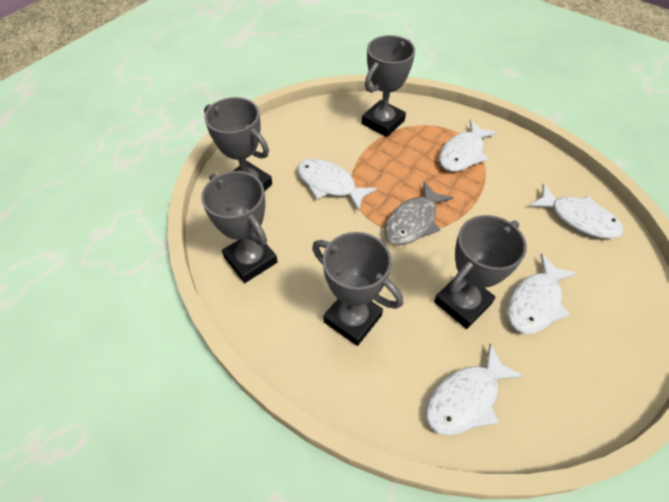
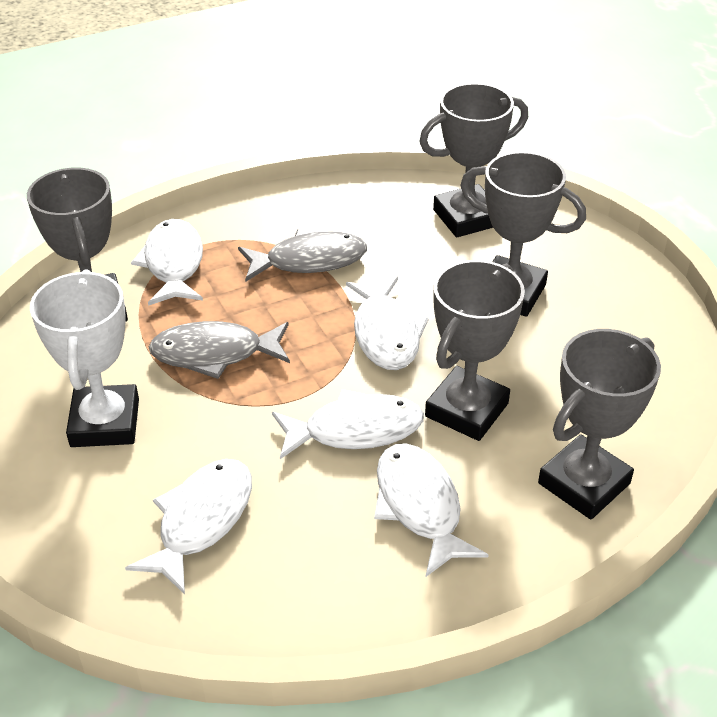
grey fish: [384,182,453,245] = 1 -> [149,321,290,379] [238,229,367,282] = 2
white trophy: none = 0 -> [30,269,139,447] = 1

